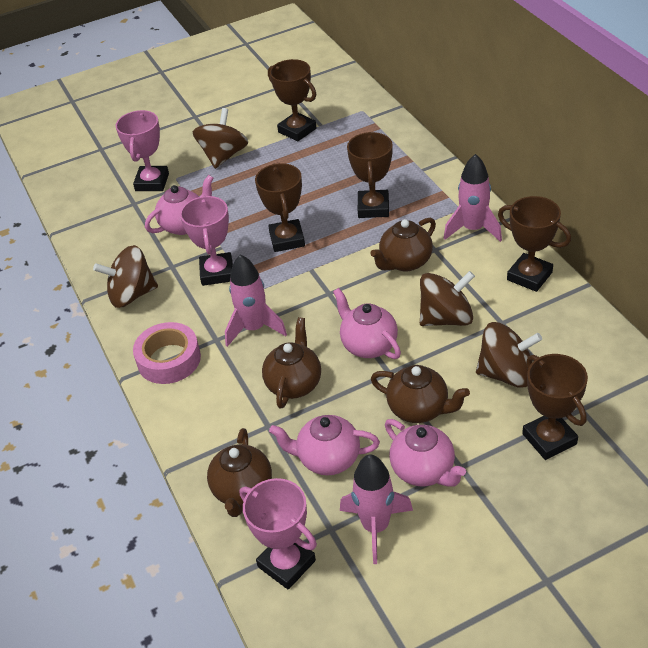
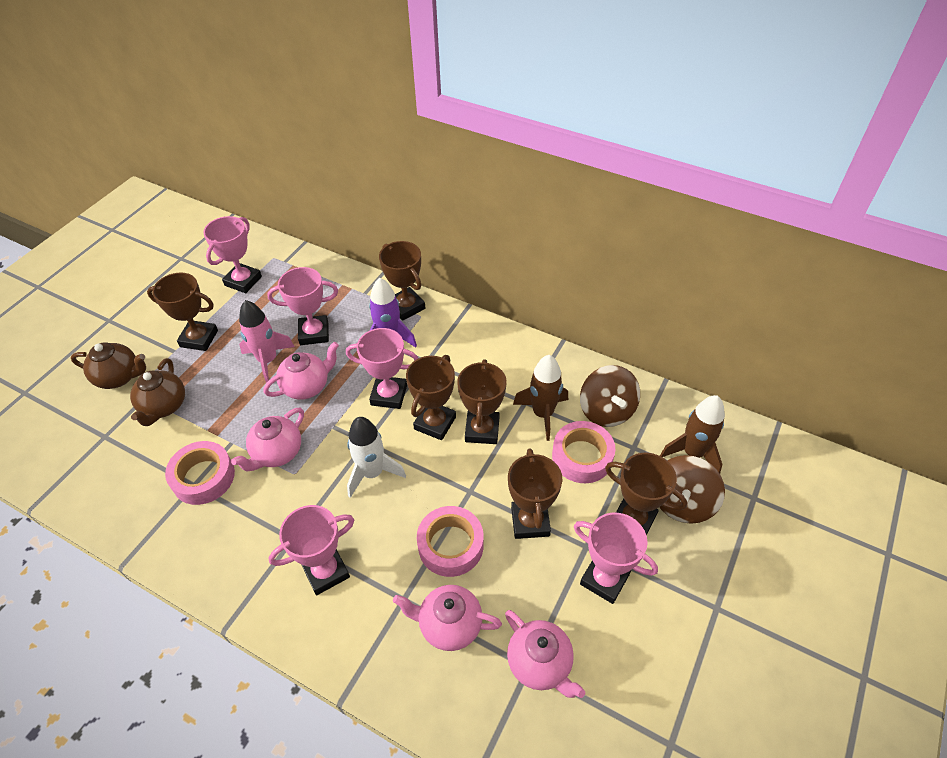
brown rocket: none = 0 -> [513,355,568,441] [660,395,725,474] = 2
brown spinning top: [93,245,158,308] [193,108,248,169] [420,271,475,326] [476,322,542,388] = 4 -> [580,365,640,427] [660,455,725,524] = 2
brown teapot: [207,428,272,517] [262,317,321,409] [370,218,436,272] [371,365,470,423] = 4 -> [71,342,146,389] [130,358,185,426] = 2
brown trophy: [255,163,305,252] [268,59,316,142] [347,132,393,218] [498,196,571,292] [522,354,588,460] = 5 -> [147,273,218,351] [379,241,425,321] [406,355,456,440] [457,359,507,444] [508,448,562,539] [605,453,687,535] = 6
pink rocket: [225,254,287,347] [340,454,413,564] [444,154,502,242] = 3 -> [239,300,295,383] = 1
pink tape: [133,322,201,384] = 1 -> [165,441,235,505] [417,506,484,577] [552,421,615,483] = 3
pink trophy: [115,110,169,191] [180,196,233,286] [240,478,317,590] = 3 -> [203,216,262,293] [267,267,338,345] [269,505,354,595] [346,328,418,409] [574,513,658,604] = 5
purple rocket: none = 0 -> [369,278,417,347] = 1
white rocket: none = 0 -> [347,417,406,498] = 1

